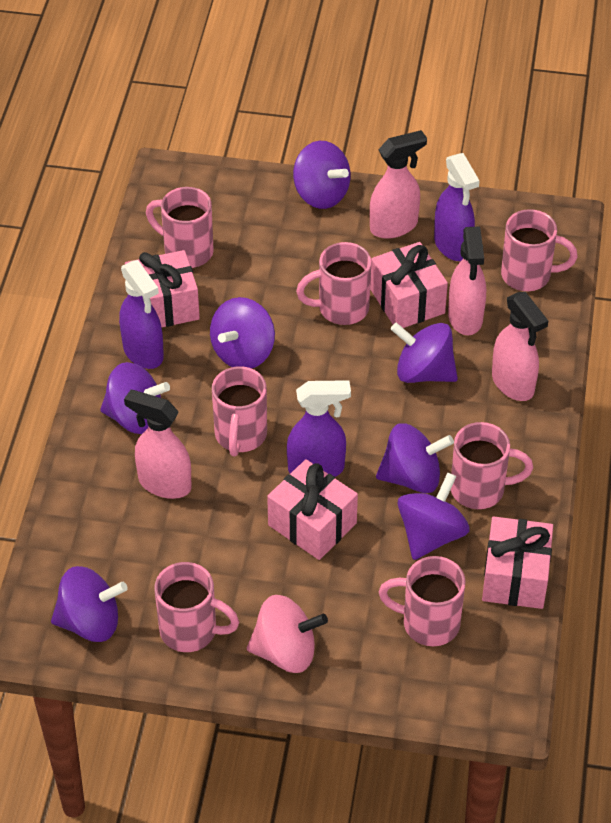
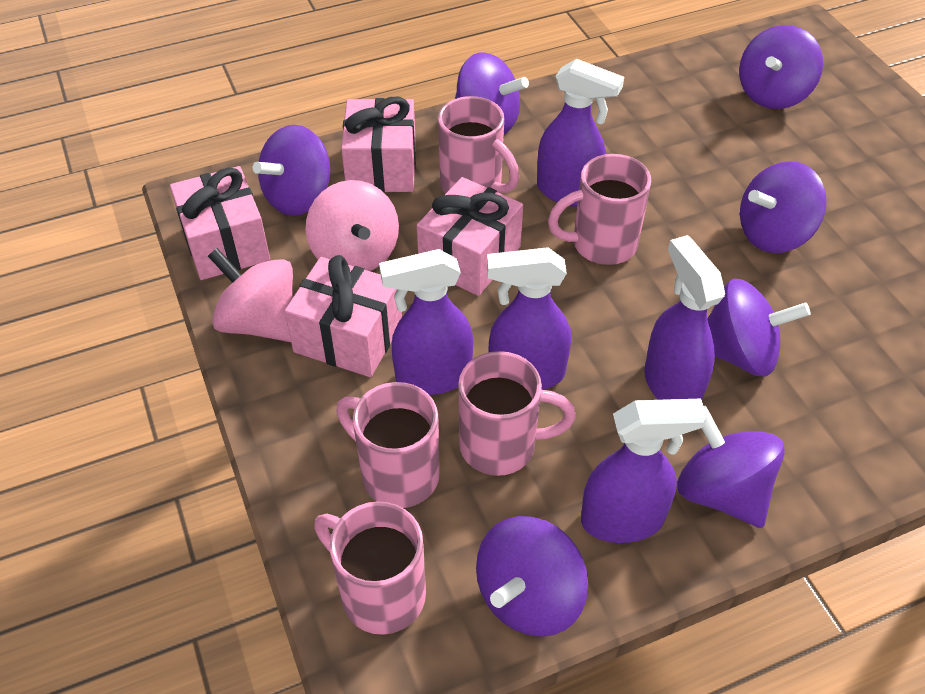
pink mug: [146,187,214,268] [154,562,239,652] [212,366,267,456] [296,242,371,325] [379,556,466,646] [451,422,533,509] [501,209,578,291] = 7 -> [314,501,426,635] [336,382,440,508] [438,96,519,194] [458,351,576,476] [548,154,651,265] = 5
pink spinning top: [247,595,328,673] = 1 -> [208,248,293,342] [306,180,399,271] = 2
pink spray bottle: [124,390,192,499] [370,130,427,239] [448,227,486,335] [492,292,548,401] = 4 -> none = 0
purple spray bottle: [119,260,164,369] [287,380,351,477] [434,153,480,261] = 3 -> [379,249,473,395] [487,247,571,390] [537,59,624,207] [581,399,707,543] [644,235,725,400] = 5

